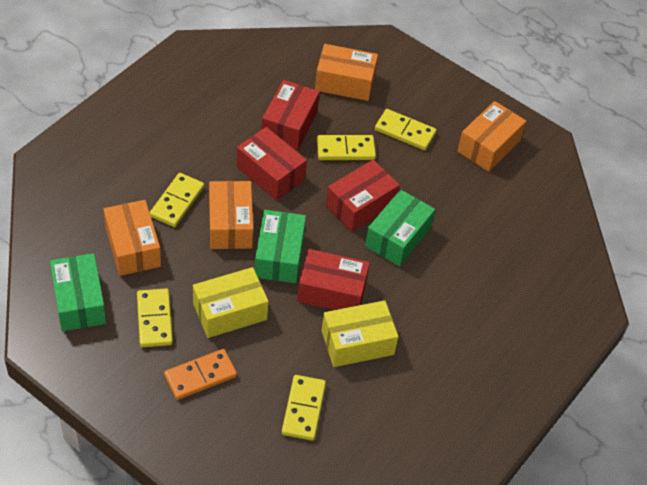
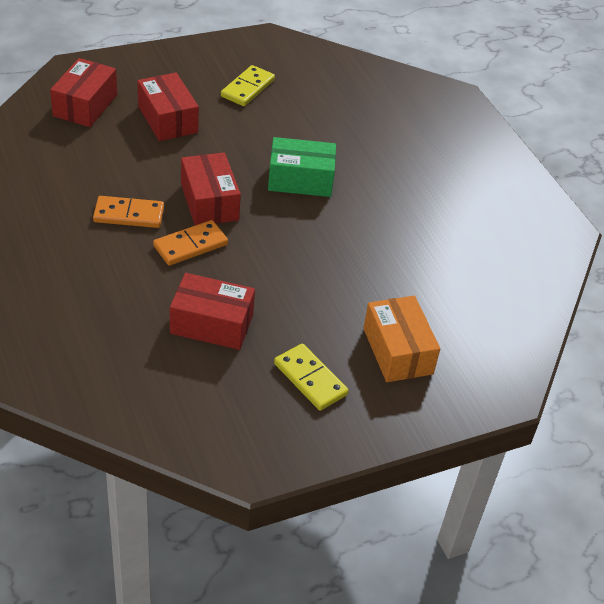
green box: [50,253,106,331] [255,210,306,283] [365,189,435,267] = 3 -> [268,137,336,197] = 1
orange box: [103,200,161,276] [209,181,253,249] [315,44,378,101] [457,101,526,172] = 4 -> [363,296,440,382] = 1
orange domino: [164,349,237,400] = 1 -> [93,196,164,228] [153,220,228,266] = 2
yellow box: [193,267,269,338] [321,300,398,367] = 2 -> none = 0
yellow domino: [137,288,173,347] [150,173,204,227] [282,375,326,441] [317,135,376,160] [375,109,436,150] = 5 -> [221,65,275,106] [274,344,349,411] = 2

